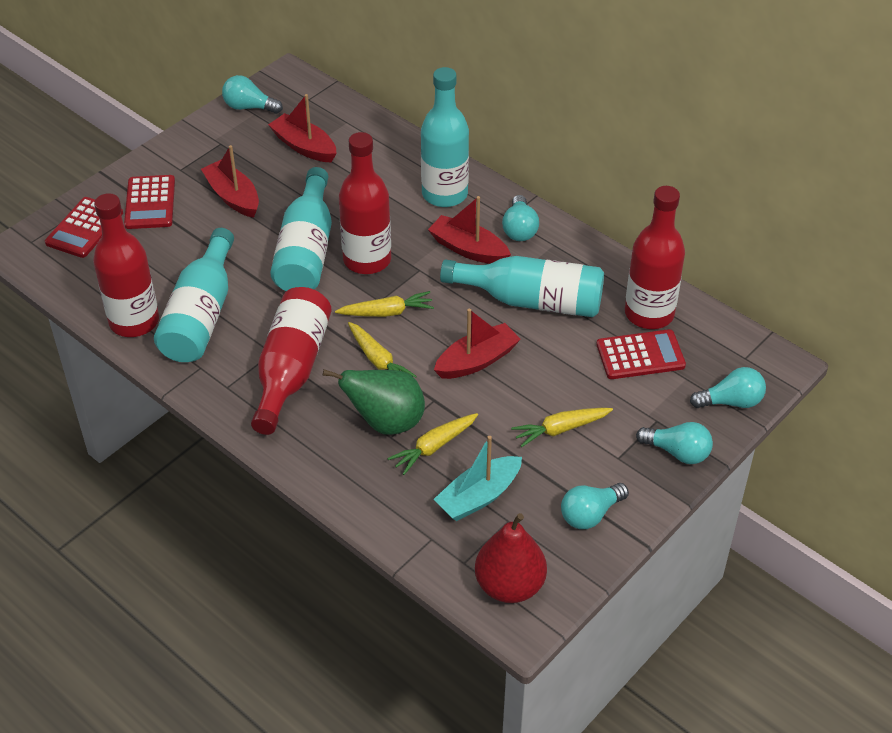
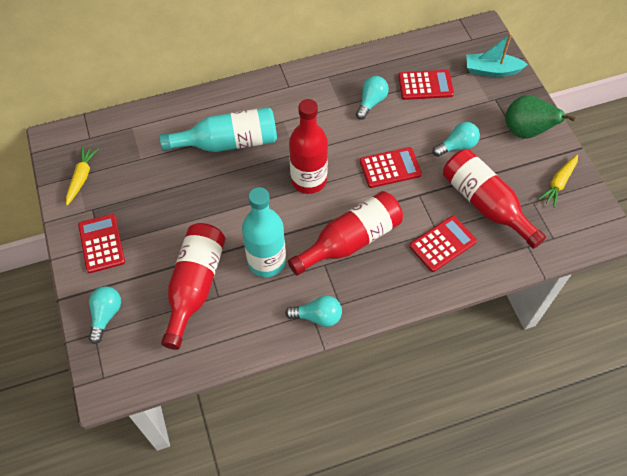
red boat: [201,145,259,218] [268,94,337,162] [428,196,511,264] [434,309,521,379] = 4 -> none = 0
red calculator: [45,197,123,258] [124,175,175,229] [596,329,686,379] = 3 -> [78,214,125,273] [360,147,422,188] [398,70,454,100] [409,216,477,272] = 4
red pear: [475,513,547,603] = 1 -> none = 0
turquoise bottle: [154,228,234,362] [270,167,332,291] [421,67,469,207] [440,256,604,317] = 4 -> [159,107,277,152] [242,187,286,277] = 2
turquoise light bulb: [222,75,283,114] [502,195,539,241] [561,483,629,529] [636,422,713,464] [690,367,766,408] = 5 -> [89,286,121,344] [285,296,342,327] [356,76,389,120] [433,122,480,157] = 4
yellow carrot: [335,291,434,317] [348,322,417,378] [387,413,478,475] [511,408,613,448] = 4 -> [66,146,98,206] [539,154,578,208] = 2

